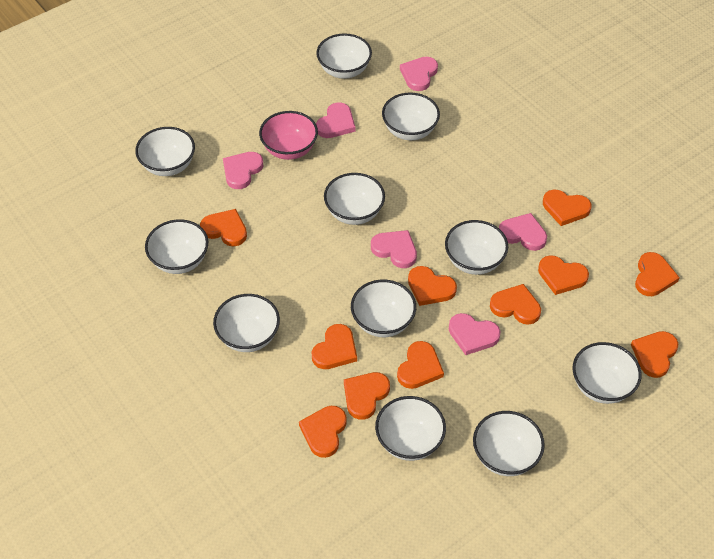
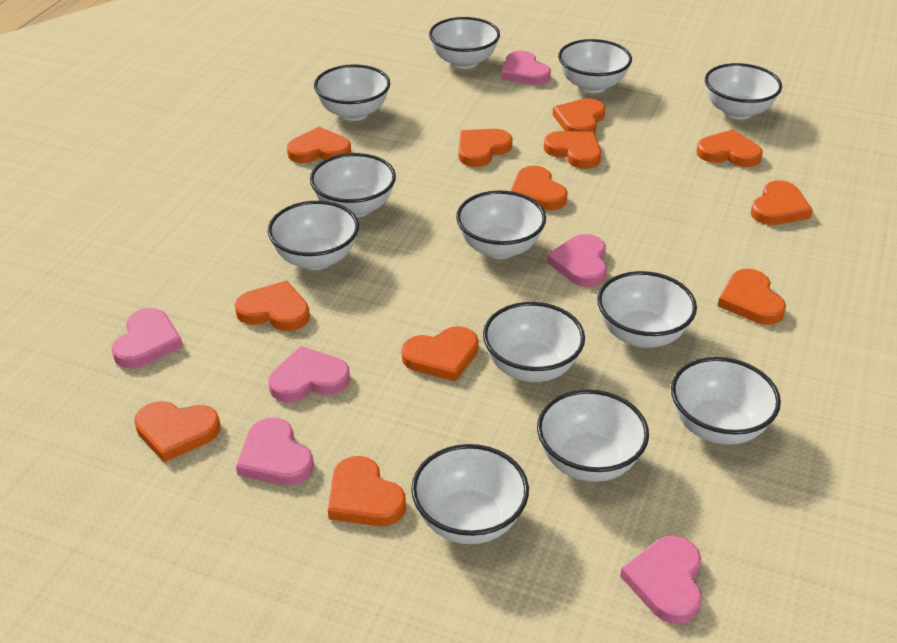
orange heart: [200,209,247,246] [299,406,347,458] [312,324,357,369] [344,372,390,420] [397,341,444,389] [408,266,457,306] [490,284,541,325] [538,255,589,295] [543,189,591,226] [631,331,678,378] [635,252,680,296] = 11 -> [134,401,221,462] [235,281,310,331] [287,127,351,163] [328,456,406,526] [401,326,479,382] [459,129,512,167] [510,166,568,210] [544,131,601,169] [553,98,606,133] [696,130,763,167] [718,269,786,325] [751,180,813,225] = 12
pink bowl: [259,111,318,160] = 1 -> none = 0
white bowl: [135,127,195,176] [145,219,208,274] [213,294,280,352] [316,33,372,79] [324,173,385,225] [351,280,416,337] [375,396,446,461] [382,92,440,140] [445,220,508,275] [473,411,545,476] [572,342,641,404] = 11 -> [268,201,359,270] [310,153,396,218] [314,64,390,121] [411,444,529,544] [429,17,500,69] [456,190,546,259] [483,302,585,382] [537,390,649,482] [558,39,632,93] [597,271,697,348] [671,357,781,445] [705,63,782,119] = 12

